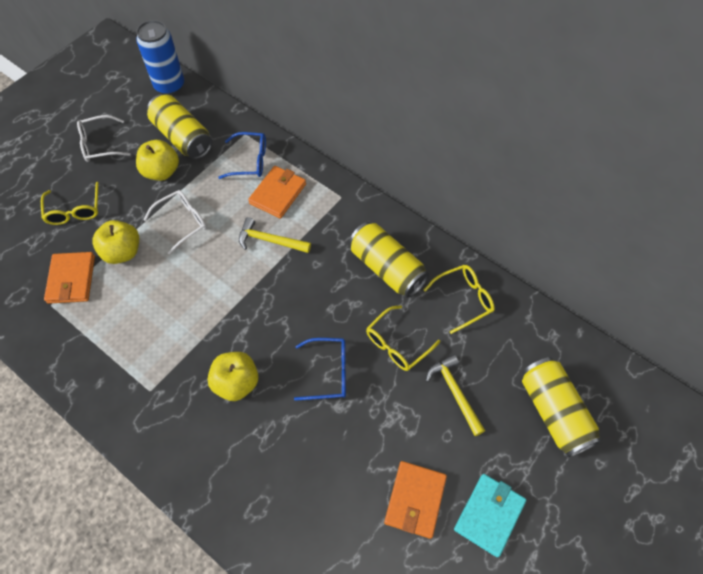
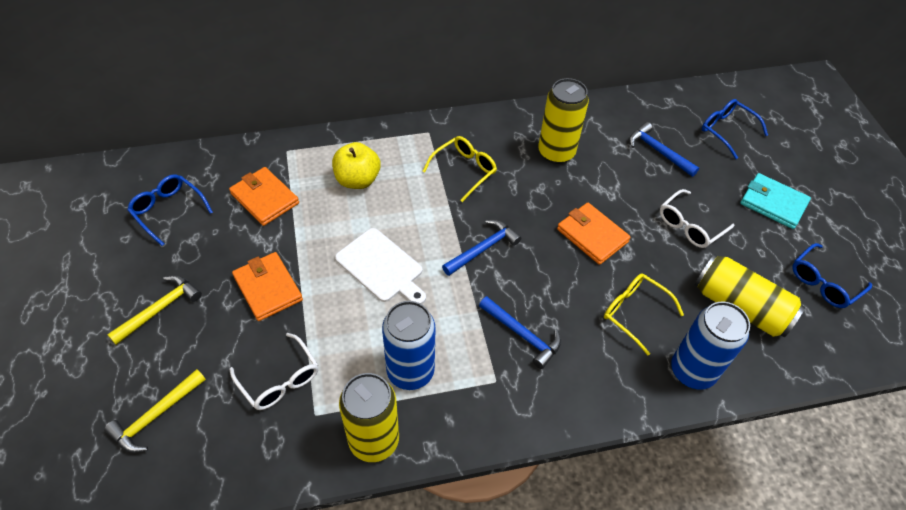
blue can: [136,20,184,95] = 1 -> [382,301,436,390] [671,302,750,390] = 2
blue glasses: [218,132,266,179] [294,338,346,401] = 2 -> [127,174,213,246] [702,99,768,159] [792,243,872,308] = 3
blue hammer: none = 0 -> [442,220,522,276] [479,296,561,369] [629,122,699,177] = 3
white cutting board: none = 0 -> [335,228,426,304] = 1
yellow apple: [92,220,139,264] [136,140,179,181] [207,352,259,401] = 3 -> [332,142,380,189] = 1
yellow glasses: [41,182,99,225] [366,305,440,371] [424,265,495,334] = 3 -> [422,136,497,202] [604,274,684,355] = 2

